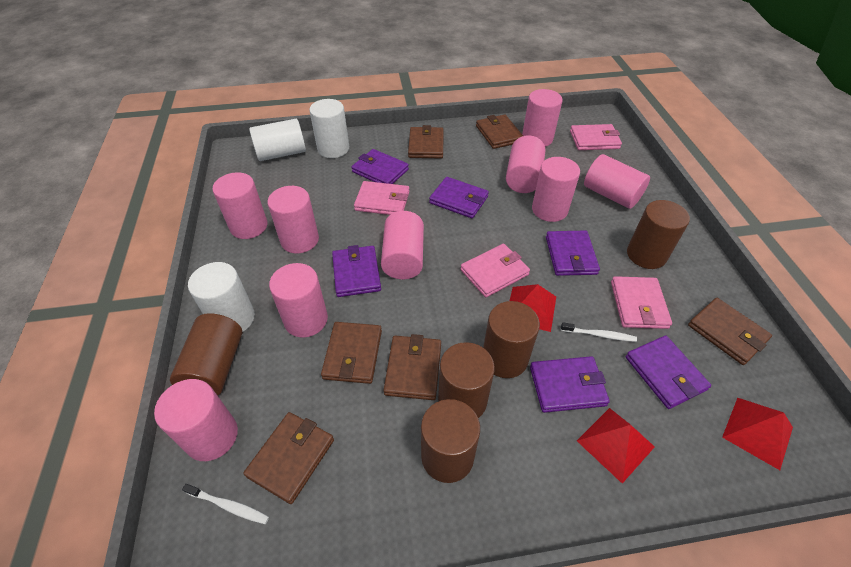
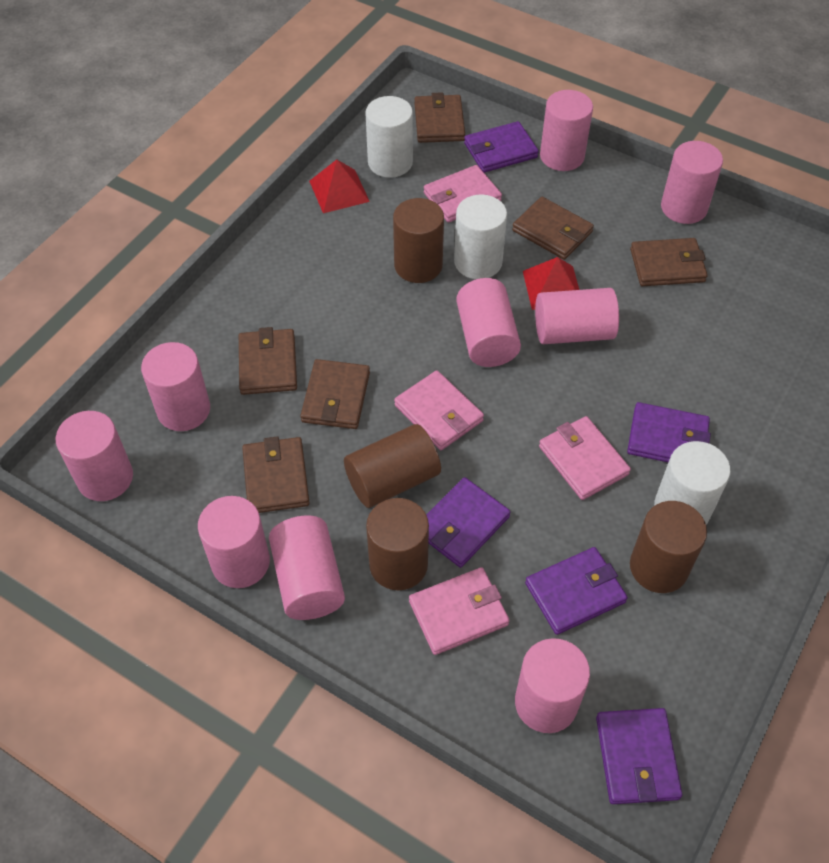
brown cylinder: [170,313,242,395] [421,399,480,483] [438,342,495,418] [483,301,540,378] [627,200,690,269] = 5 -> [344,424,441,508] [366,498,429,590] [393,198,444,283] [630,501,707,593] = 4
purple wallet: [332,245,381,297] [351,149,409,184] [429,177,489,218] [530,356,610,413] [546,230,600,276] [626,335,711,409] = 6 -> [426,477,510,568] [464,121,539,173] [525,547,628,635] [596,708,682,804] [627,402,711,462] = 5
red pyramid: [510,284,556,332] [577,408,655,483] [722,398,793,470] = 3 -> [309,160,370,213] [523,257,579,310] = 2
white toothbrush: [182,484,269,524] [561,322,637,342] = 2 -> none = 0

